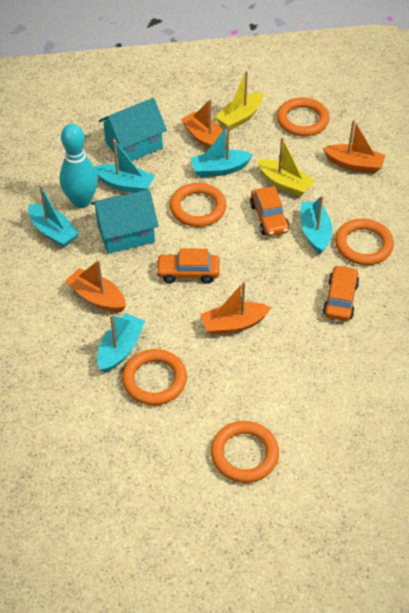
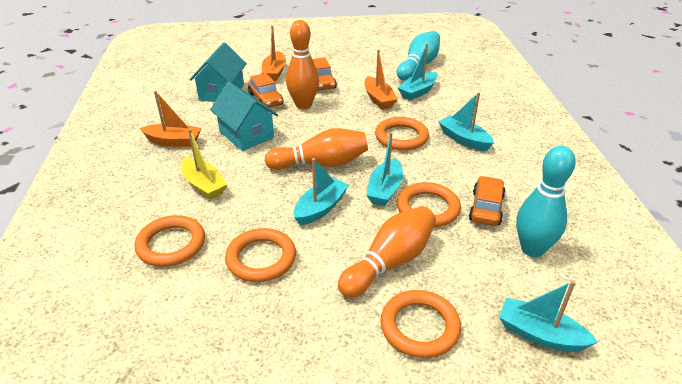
orange boat: [65,260,126,312] [181,99,227,149] [201,281,271,335] [323,120,385,173] = 4 -> [140,91,201,147] [262,25,286,81] [365,50,398,109] = 3
orange bowling pin: none = 0 -> [265,128,368,170] [286,20,319,109] [338,206,436,298] = 3
turquoise bowling pin: [59,124,98,208] = 1 -> [397,31,440,81] [516,146,576,257] = 2
yellow boat: [215,71,263,131] [258,137,315,197] = 2 -> [181,129,227,200] = 1

